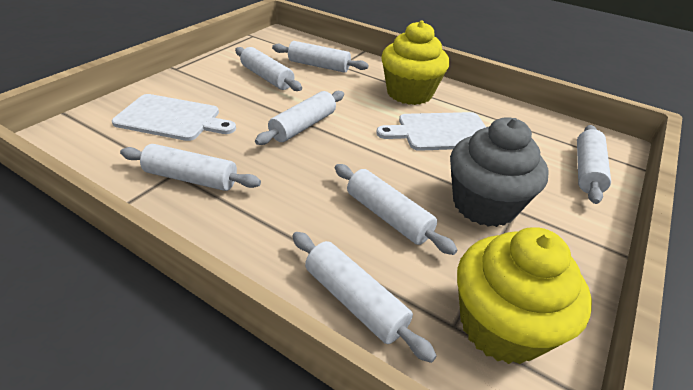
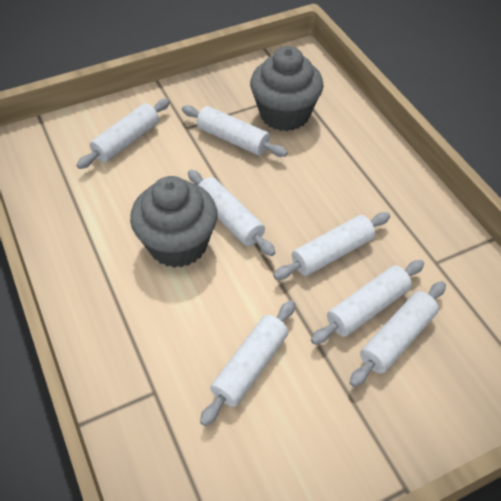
grey cupcake: [450,117,549,227] = 1 -> [130,176,218,268] [250,46,323,131] = 2
white cutting board: [112,94,236,141] [376,112,486,151] = 2 -> none = 0
yellow cupcake: [381,20,449,105] [457,227,592,364] = 2 -> none = 0

